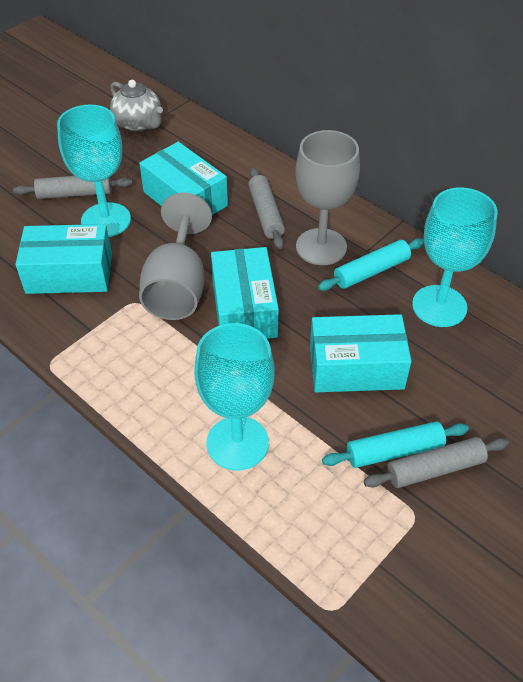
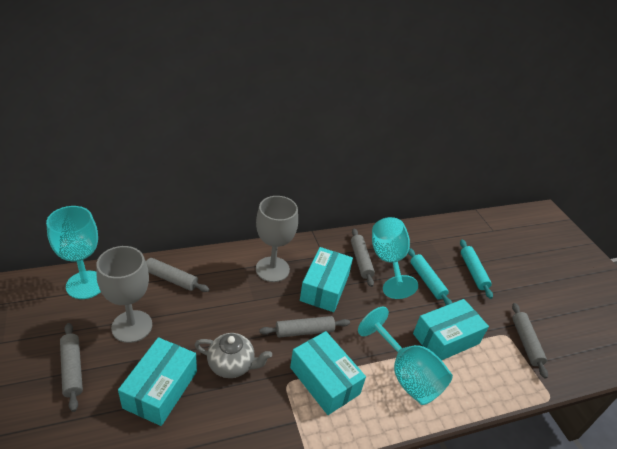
grey rolling pin: [13,176,132,199] [248,167,285,249] [364,437,509,488] = 3 -> [60,323,83,412] [146,258,209,292] [259,316,350,338] [351,228,375,287] [512,303,548,379] = 5

